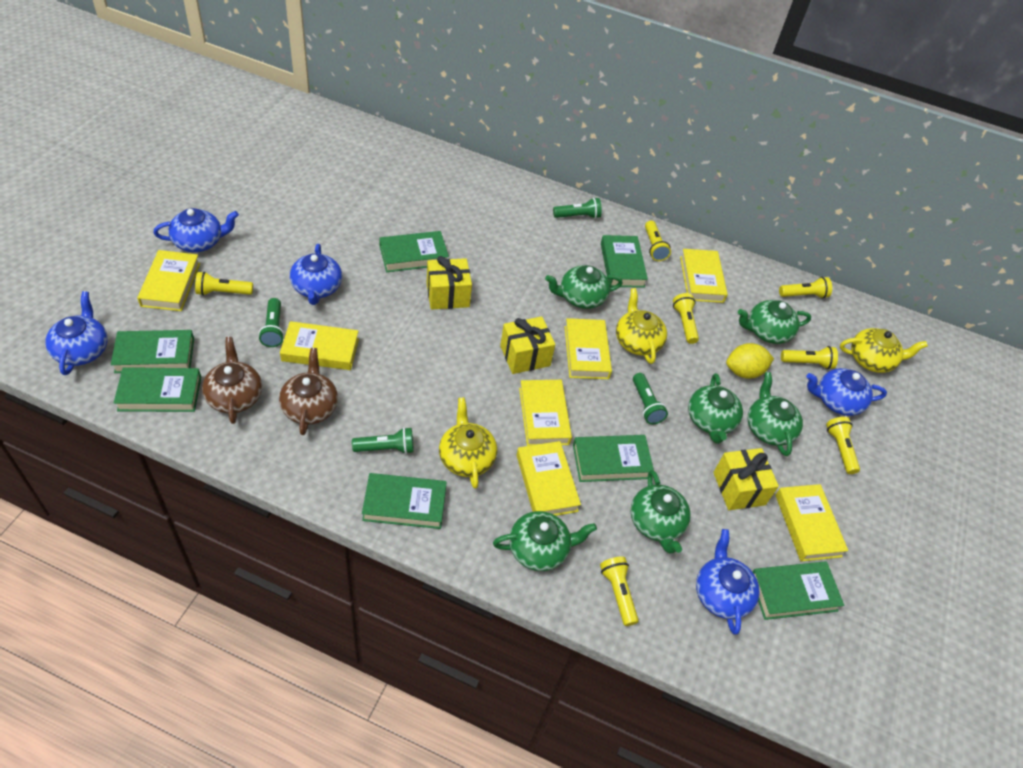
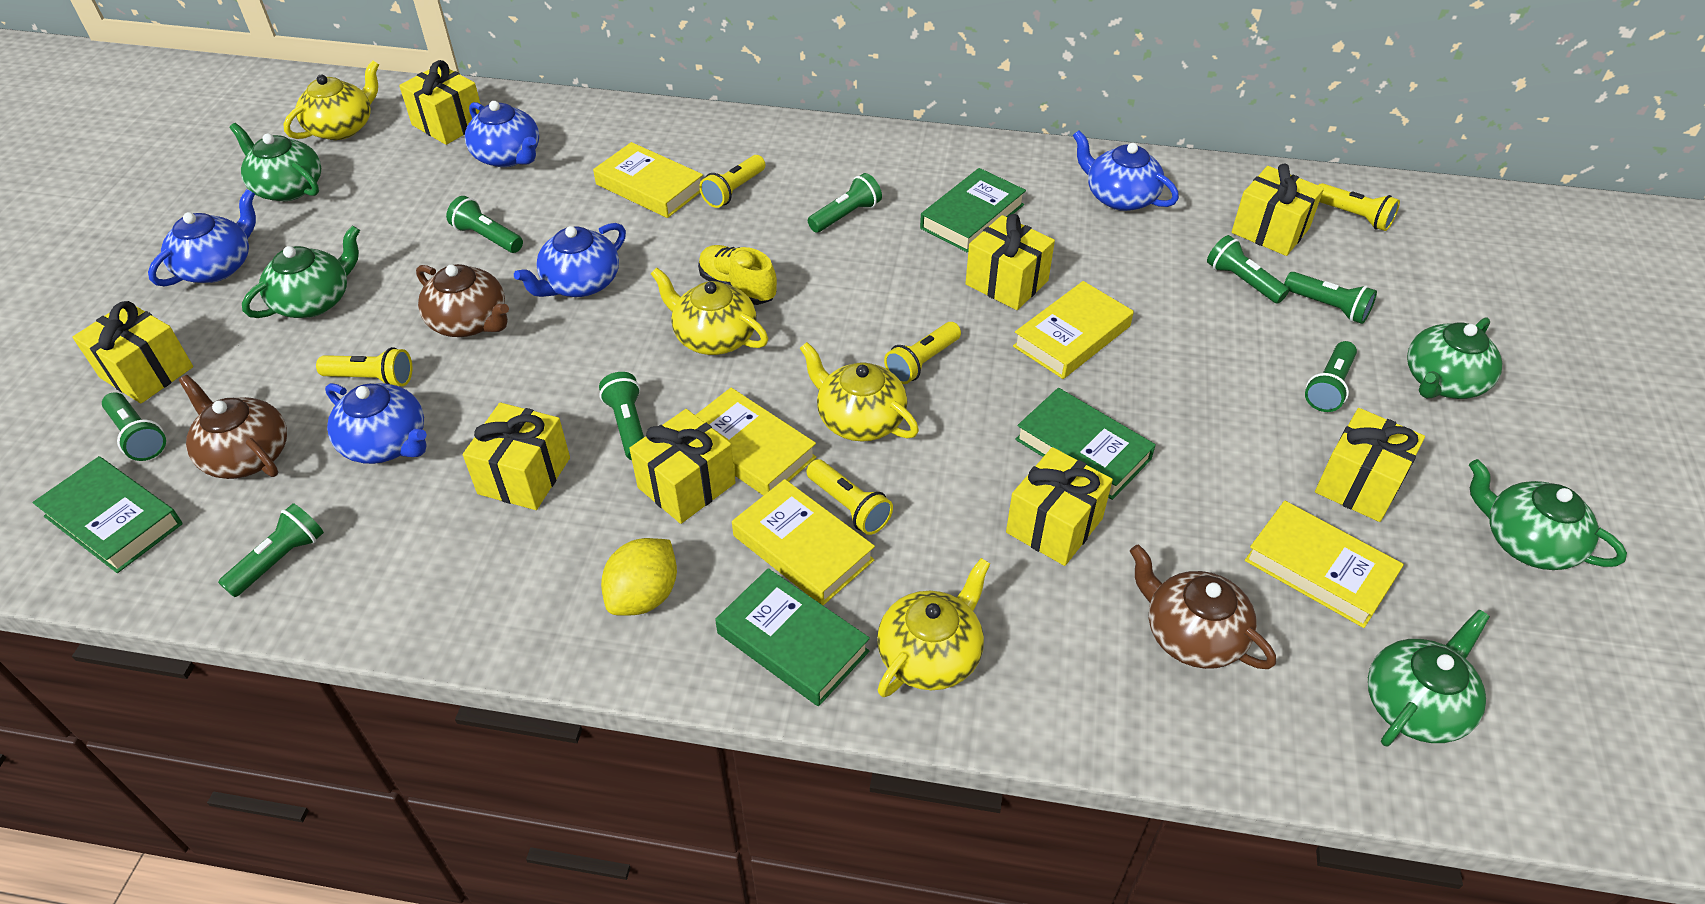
brown teapot: [202,337,262,424] [279,348,338,435] = 2 -> [179,375,287,479] [416,264,509,337] [1130,544,1276,669] = 3
green book: [111,330,194,373] [114,367,201,412] [362,473,447,529] [379,231,449,272] [573,435,654,482] [601,235,648,288] [752,561,844,620] = 7 -> [33,456,183,573] [715,568,870,706] [920,168,1026,252] [1015,388,1156,500] = 4
green flashlight: [259,298,284,347] [352,427,414,454] [553,198,602,219] [633,373,668,424] = 4 -> [102,393,166,461] [218,503,324,597] [446,196,523,253] [599,372,644,460] [808,173,882,233] [1207,235,1289,304] [1284,272,1377,324] [1305,341,1357,412] = 8
green teapot: [493,511,597,571] [545,265,623,309] [630,470,691,553] [688,373,743,444] [738,300,811,344] [748,372,803,456] = 6 -> [229,123,321,201] [242,225,360,318] [1368,610,1490,746] [1407,317,1502,399] [1469,459,1627,570] = 5
yellow book: [137,250,200,311] [280,321,359,370] [517,441,581,516] [519,380,572,446] [565,318,612,379] [680,249,728,303] [775,484,848,561] = 7 -> [593,142,703,218] [695,388,816,496] [732,479,875,605] [1013,281,1134,379] [1245,501,1404,628] = 5
yellow flashlight: [195,272,253,296] [600,557,639,626] [645,221,671,261] [673,293,699,344] [779,277,832,299] [781,346,838,369] [826,417,860,474] = 7 -> [316,347,412,386] [699,155,765,208] [806,459,893,535] [884,322,961,384] [1319,183,1400,231] = 5
yellow gift: [427,256,472,310] [500,316,555,374] [713,448,779,510] = 3 -> [72,301,193,404] [399,60,481,145] [463,402,570,510] [629,409,736,524] [965,214,1055,310] [1006,447,1113,566] [1231,164,1324,256] [1315,408,1425,522] = 8
yellow shoe: none = 0 -> [698,245,777,305] = 1
yellow teapot: [439,397,497,489] [616,288,667,364] [840,328,928,373] = 3 -> [283,60,379,140] [651,268,768,355] [800,342,919,442] [877,558,990,697] = 4

